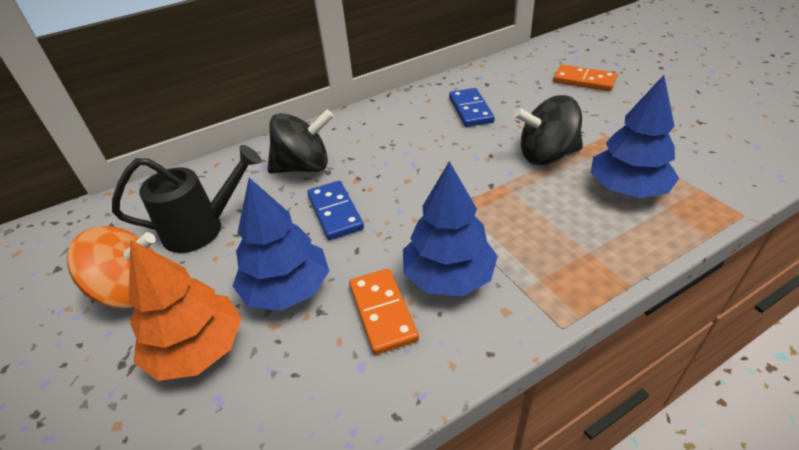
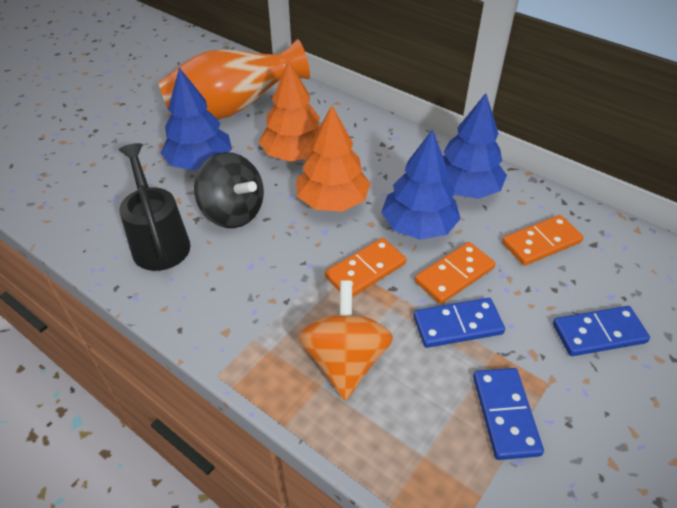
black spinning top: [268,110,334,173] [514,95,583,165] = 2 -> [194,152,264,228] = 1
blue domino: [307,181,364,240] [449,88,495,127] = 2 -> [413,298,505,348] [473,368,544,460] [553,306,650,356] = 3
orange domino: [349,269,419,355] [553,65,617,91] = 2 -> [325,238,407,297] [415,242,496,304] [502,215,584,266] = 3
orange tree: [129,240,242,381] = 1 -> [259,60,320,162] [296,105,371,212] = 2
orange vase: none = 0 -> [158,39,310,119] = 1

